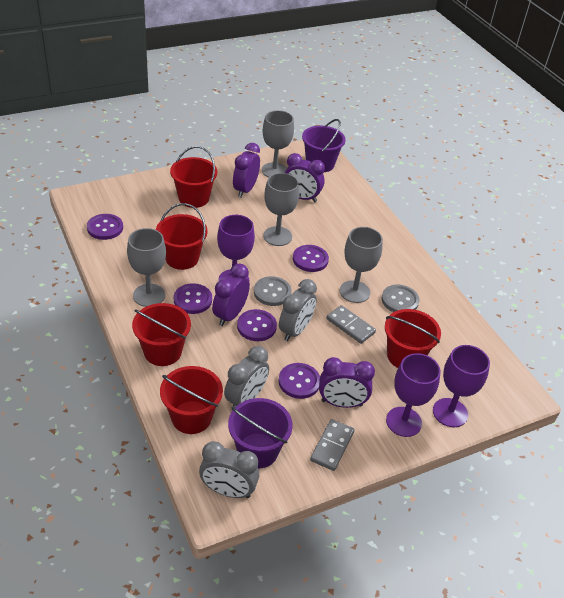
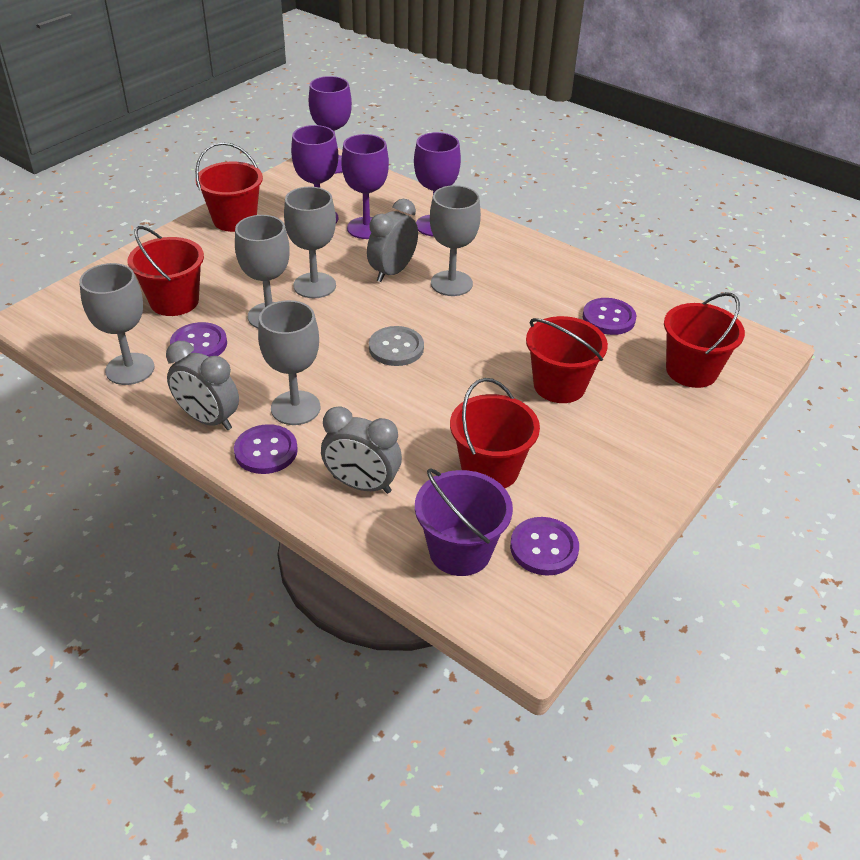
grey button: [254,276,292,306] [382,284,419,312] = 2 -> [369,326,424,366] = 1
grey domino: [310,419,355,471] [327,305,376,344] = 2 -> none = 0
grey goblet: [127,228,166,307] [262,110,294,177] [263,173,299,246] [340,227,383,303] = 4 -> [79,263,154,385] [235,215,289,329] [258,300,321,425] [284,186,336,298] [430,185,481,296] = 5
purple bucket: [228,398,293,468] [302,119,346,172] = 2 -> [415,468,513,576] = 1
purple button: [87,214,123,240] [174,283,212,314] [237,309,277,341] [279,363,320,399] [293,245,329,272] = 5 -> [170,322,227,357] [234,424,298,474] [510,517,579,576] [583,298,636,335] = 4
purple clock: [212,264,250,326] [233,143,260,198] [285,153,325,202] [319,357,375,408] = 4 -> none = 0
purple goblet: [217,215,255,281] [386,353,440,437] [433,345,490,427] = 3 -> [291,125,339,223] [309,76,352,174] [341,134,389,239] [414,132,461,237] = 4

